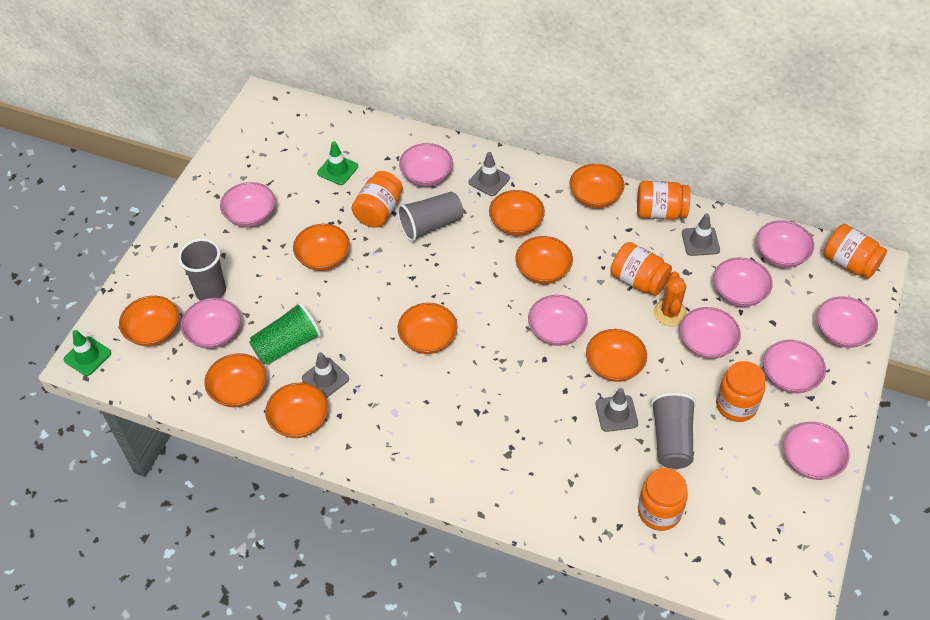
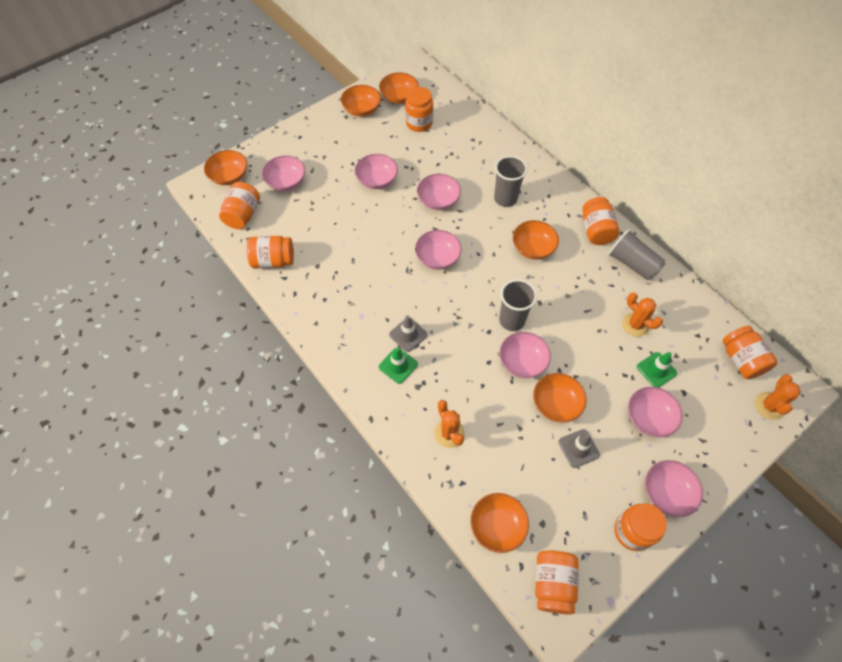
green cup: [249,302,321,365] = 1 -> none = 0
grey traffic cone: [302,352,349,398] [469,152,510,196] [595,388,638,432] [682,214,720,256] = 4 -> [389,315,428,352] [559,429,600,468] = 2
orange bowl: [119,296,179,346] [204,353,266,407] [265,383,328,438] [293,224,350,271] [398,303,458,354] [489,190,545,236] [515,236,573,284] [569,164,625,208] [586,329,647,382] = 9 -> [204,150,247,185] [341,85,381,117] [379,72,419,104] [470,493,529,553] [513,220,559,259] [533,373,587,423] = 6
orange cactus: [653,271,687,326] = 1 -> [434,400,465,448] [622,292,663,337] [755,374,801,420] = 3
orange jar: [352,171,403,228] [610,242,672,296] [637,181,690,220] [638,468,688,531] [716,361,765,422] [823,224,887,279] = 6 -> [219,182,260,229] [247,236,294,269] [405,87,433,132] [535,551,579,614] [582,197,620,245] [614,503,667,551] [722,326,778,379] = 7
pink bowl: [181,298,241,349] [220,182,275,227] [399,143,453,187] [528,295,588,346] [680,307,741,359] [713,257,773,307] [756,220,814,268] [763,340,826,393] [783,422,849,480] [817,296,878,348] = 10 -> [262,155,305,191] [355,154,398,189] [415,230,462,270] [417,174,461,210] [499,332,551,378] [628,387,683,437] [645,460,703,517] = 7

